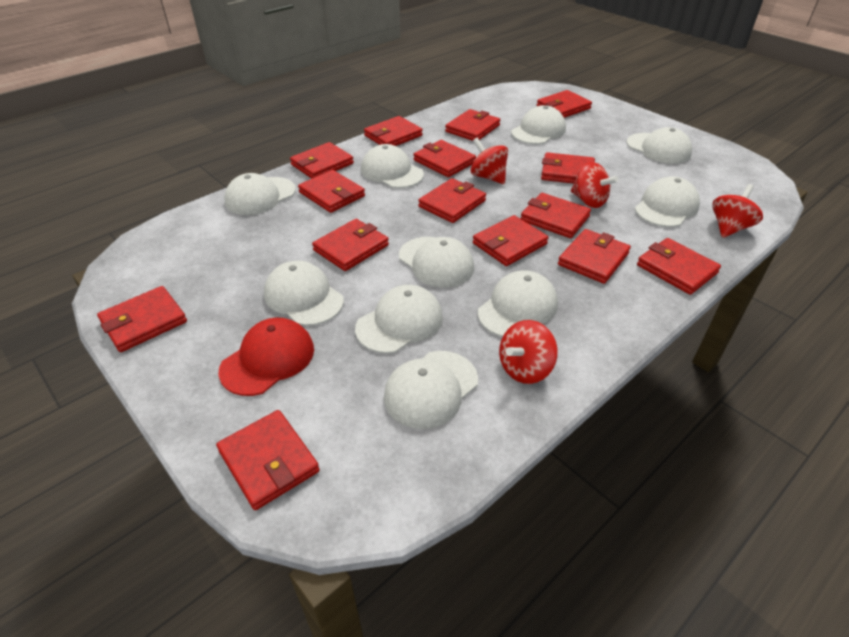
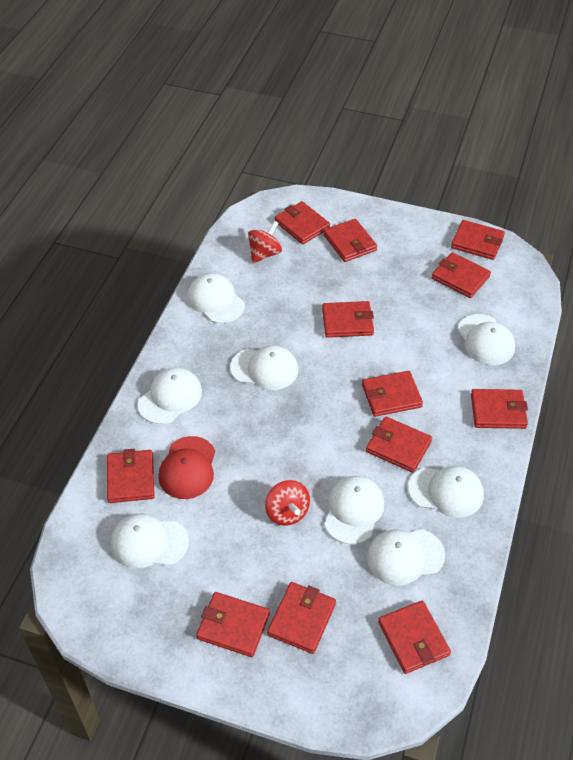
red spinning top: [470,138,508,184] [499,320,558,384] [571,162,619,208] [712,184,763,238] = 4 -> [248,221,282,263] [265,480,310,526] = 2
red wallet: [97,286,187,352] [216,410,320,510] [290,142,354,179] [298,170,365,213] [312,219,389,271] [364,116,423,146] [413,140,476,177] [418,178,486,223] [445,109,500,141] [473,215,548,266] [520,193,591,238] [537,90,592,118] [541,152,595,184] [558,229,631,284] [637,238,721,295] = 15 -> [107,449,155,503] [196,592,270,657] [267,582,336,654] [275,201,330,244] [322,301,374,338] [323,219,377,262] [362,371,423,417] [366,417,432,473] [378,600,451,674] [432,252,491,298] [451,220,505,260] [471,389,528,429] = 12
white cap: [224,173,296,215] [264,261,344,326] [355,285,443,354] [361,144,424,188] [384,351,478,429] [399,237,474,288] [478,270,558,337] [511,105,566,144] [626,127,692,164] [635,176,700,227] = 10 -> [111,513,189,568] [138,368,202,424] [188,273,245,323] [230,345,298,390] [324,476,384,545] [367,529,445,585] [408,466,484,518] [458,314,515,365] = 8

